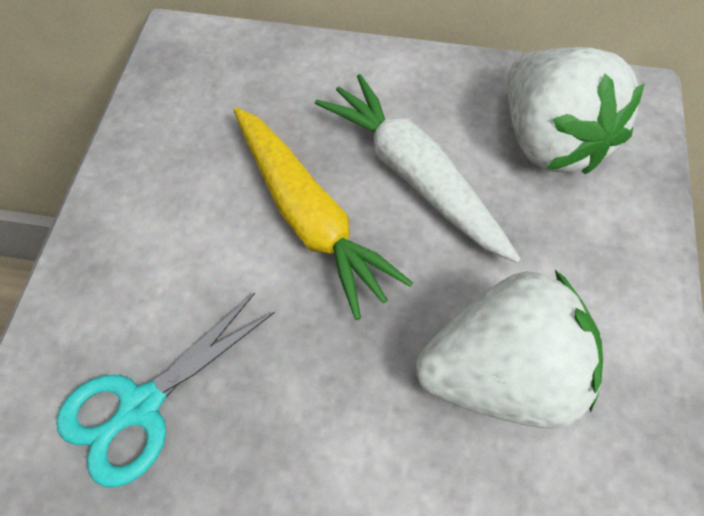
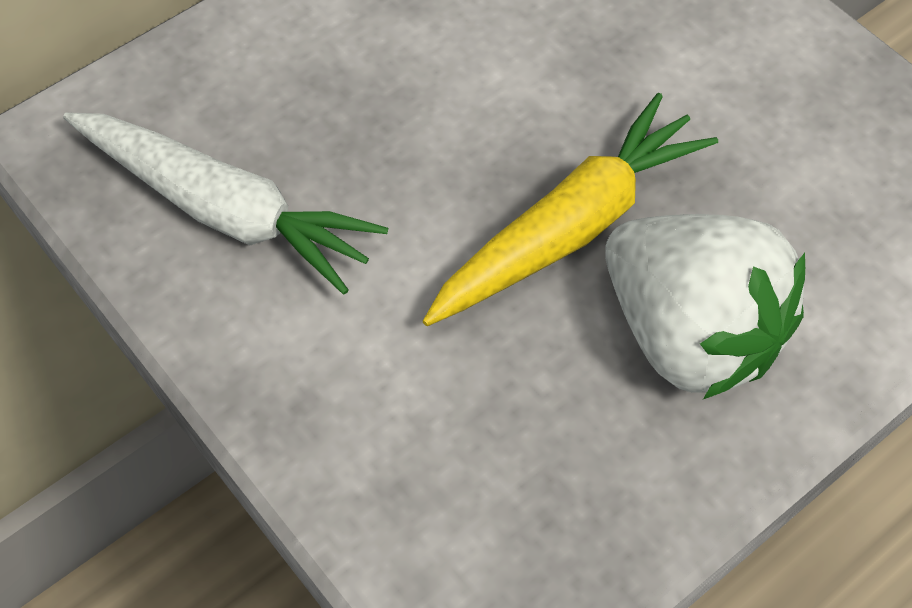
turquoise scissors: [56,293,275,487] = 1 -> none = 0
white strawberry: [416,270,603,429] [507,47,645,174] = 2 -> [605,214,805,399] = 1

